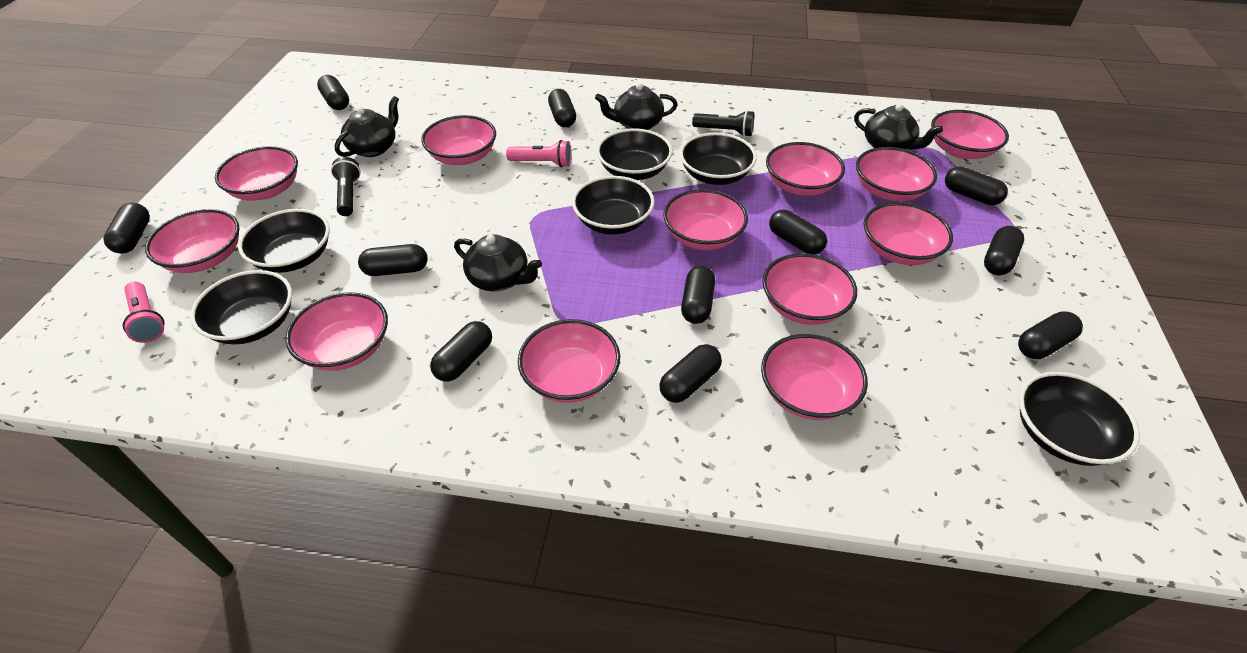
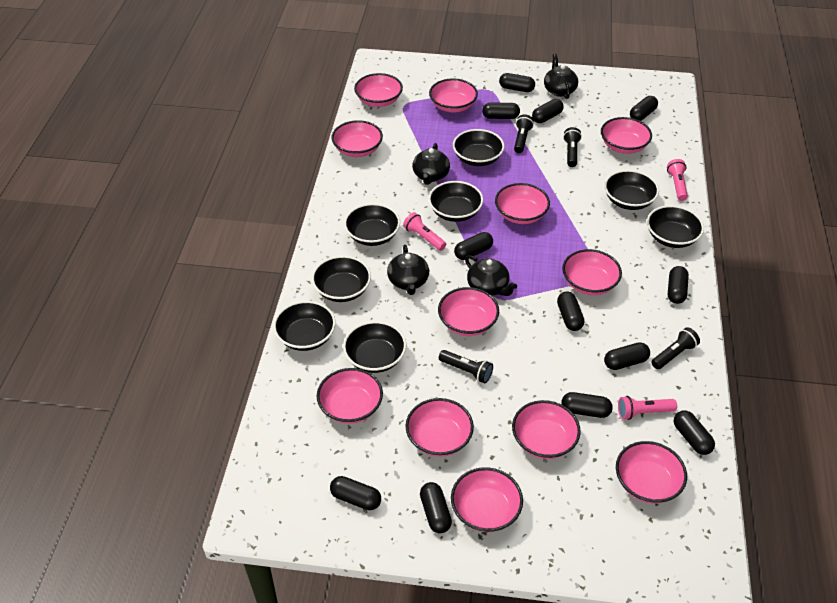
black bowl: [190,270,292,344] [238,209,330,273] [572,176,655,235] [597,129,673,180] [680,133,757,185] [1019,372,1140,466] = 6 -> [273,301,336,351] [312,256,371,302] [343,321,406,373] [344,203,400,246] [428,181,483,222] [453,129,505,166] [604,170,659,210] [647,205,704,248] = 8
black capsule: [103,203,150,254] [317,75,349,110] [358,244,428,276] [430,321,492,382] [548,89,576,127] [659,344,722,403] [681,266,715,324] [769,210,827,254] [945,167,1008,205] [984,226,1024,275] [1018,311,1083,359] = 11 -> [330,476,381,510] [420,482,452,533] [454,232,493,260] [482,103,520,119] [499,73,535,92] [532,99,564,123] [557,292,584,331] [562,392,613,418] [604,342,650,370] [630,96,658,121] [668,266,689,304] [674,410,715,455] = 12
black flashlight: [331,157,361,216] [692,110,754,137] = 2 -> [439,350,493,384] [514,114,534,153] [563,127,582,167] [651,327,700,369] = 4
pink flashlight: [123,282,165,343] [506,140,572,168] = 2 -> [403,212,446,251] [618,396,677,420] [667,159,688,201] = 3

